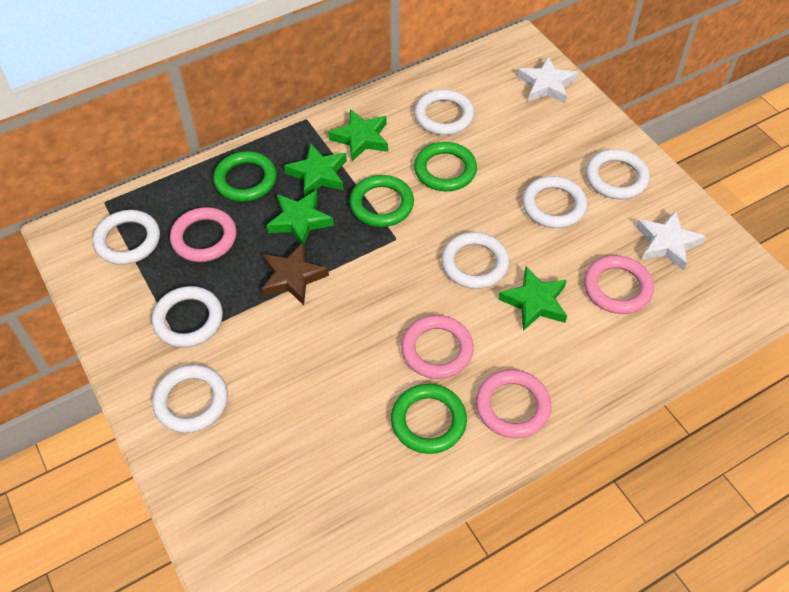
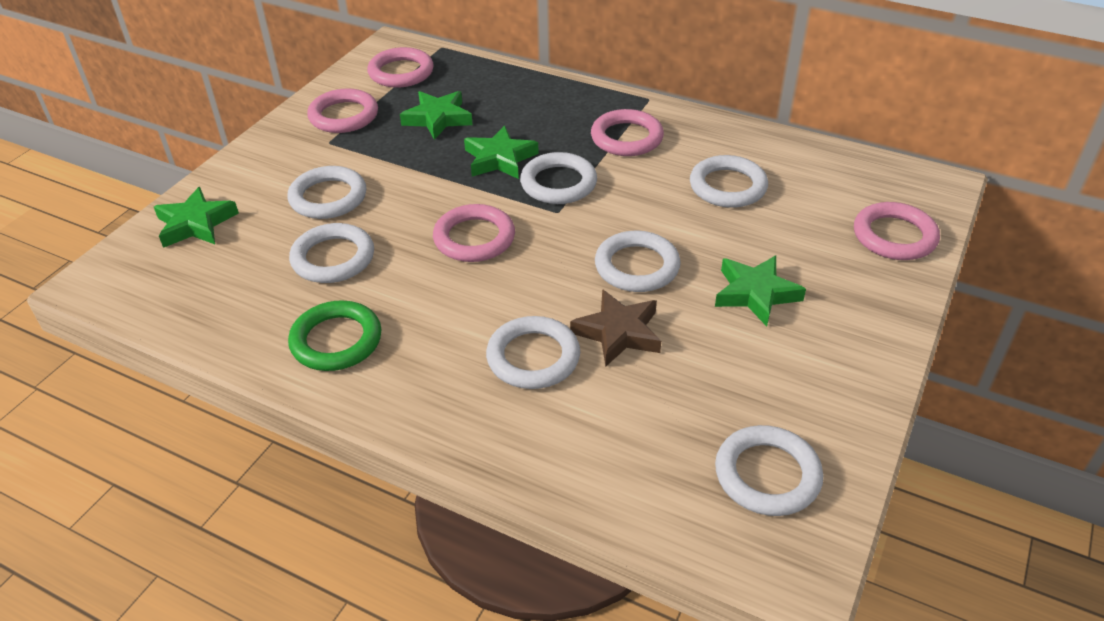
green ring: [213,151,277,202] [349,175,414,227] [391,384,467,454] [414,142,477,191] = 4 -> [288,300,382,371] = 1
pink ring: [170,207,237,262] [401,315,474,379] [476,369,551,438] [584,255,654,314] = 4 -> [307,89,378,133] [367,47,434,88] [433,204,515,262] [591,109,664,156] [854,202,940,260] = 5
white star: [518,57,578,104] [636,210,706,271] = 2 -> none = 0

